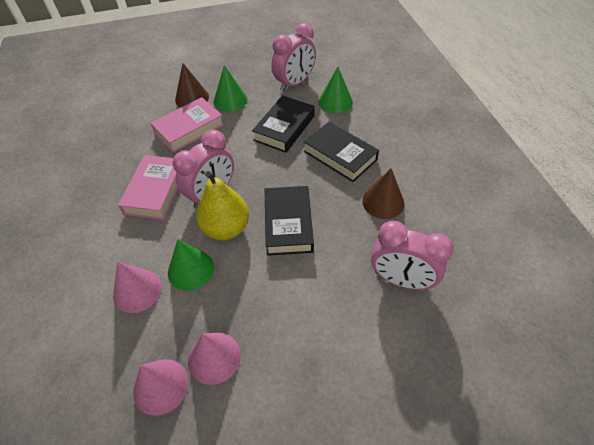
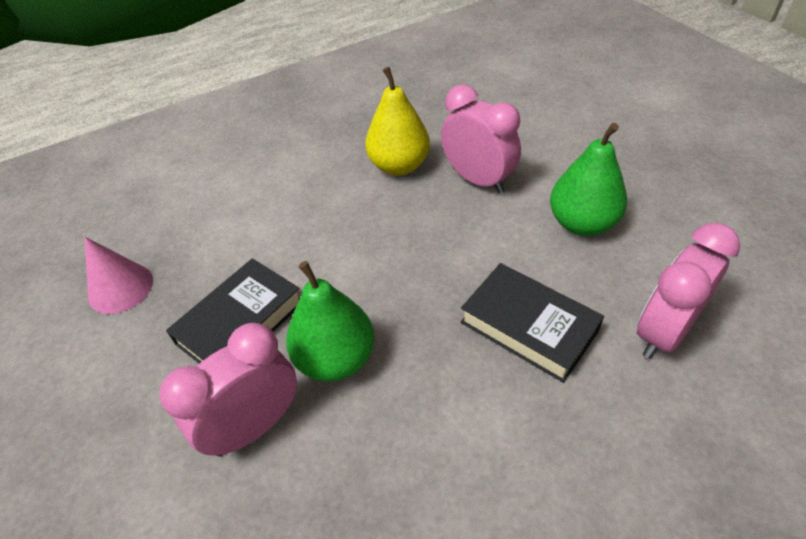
black book: [252,95,315,153] [265,186,314,256] [304,122,379,182] = 3 -> [166,258,300,364] [461,263,604,383] = 2
brown cone: [175,63,209,108] [362,168,404,219] = 2 -> none = 0
green cone: [168,239,214,291] [214,65,247,112] [318,67,353,113] = 3 -> none = 0
green pear: none = 0 -> [286,261,374,382] [550,123,627,236] = 2
pink book: [118,155,178,220] [151,97,224,153] = 2 -> none = 0
pink cone: [113,262,162,313] [133,359,188,416] [188,332,241,385] = 3 -> [84,237,153,314] = 1

